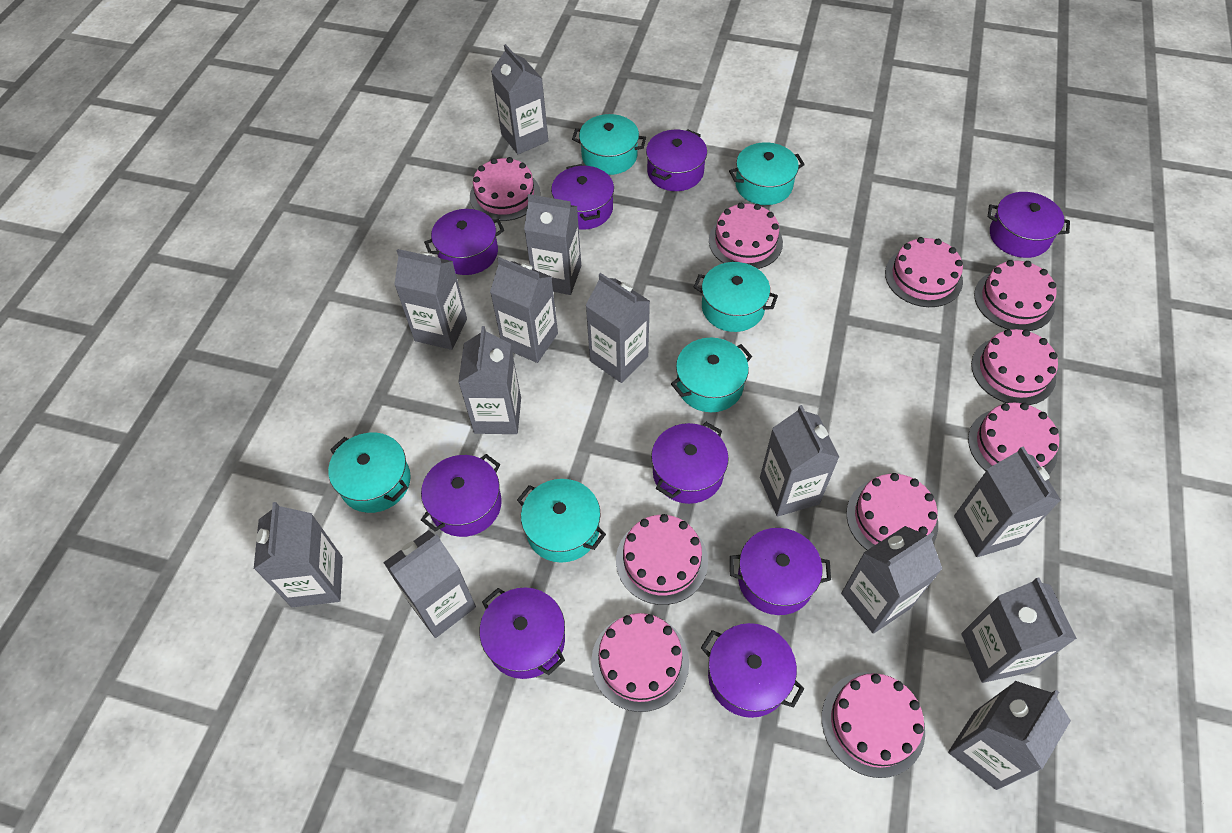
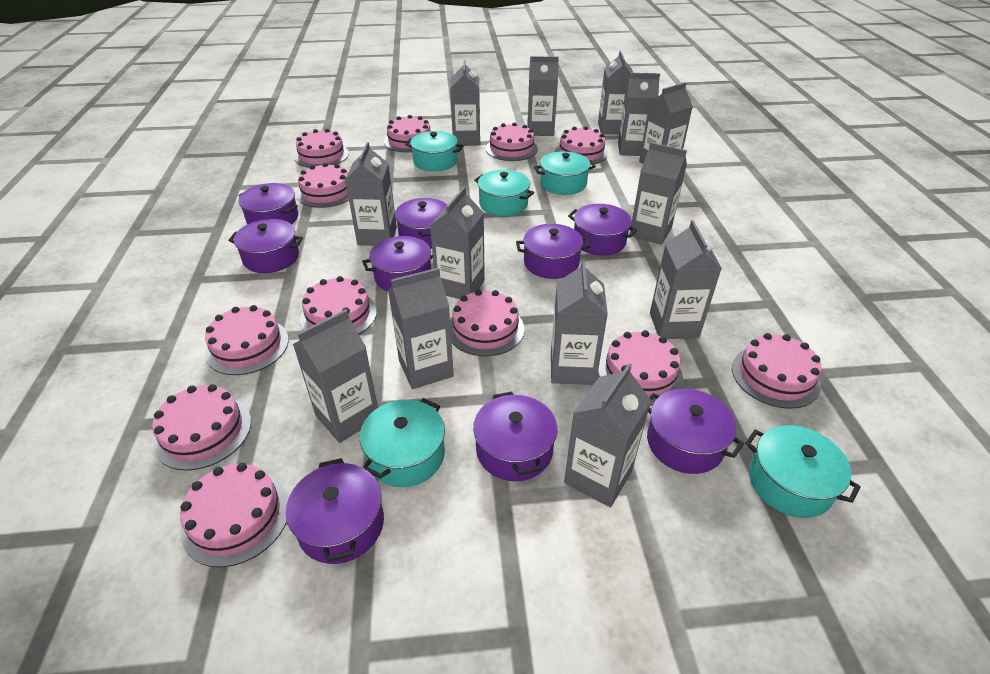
pink cake: [470,157,541,221] [591,613,689,712] [616,514,708,605] [709,203,783,269] [822,672,925,778] [846,473,938,550] [885,237,963,307] [968,403,1059,474] [971,329,1058,405] [974,260,1057,331] = 10 -> [152,384,251,471] [180,463,289,567] [205,305,289,375] [294,129,349,168] [296,163,349,208] [300,276,377,334] [384,115,431,153] [450,290,524,356] [486,122,538,161] [555,126,608,165] [598,330,683,405] [732,333,822,409] = 12
turquoise pot: [328,433,411,513] [517,479,606,563] [572,114,646,175] [671,338,752,412] [694,262,778,332] [729,142,805,205] = 6 -> [360,398,445,487] [405,131,463,172] [474,170,534,216] [534,151,596,195] [745,425,860,518] = 5

